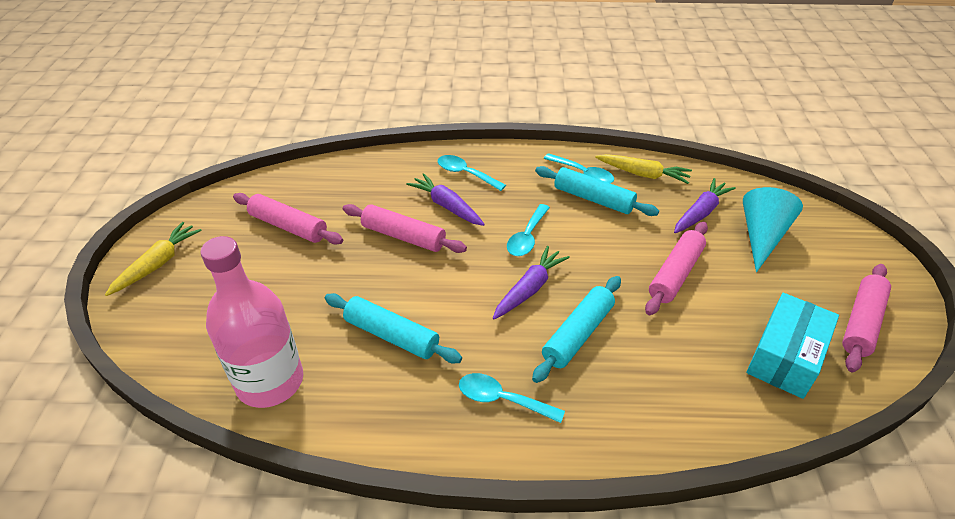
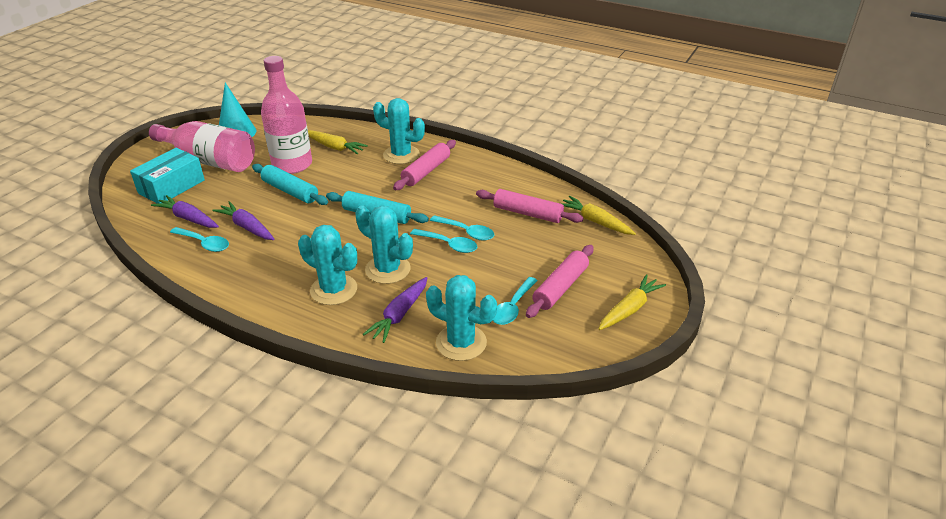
pink bottle: [200,236,303,408] = 1 -> [149,121,255,172] [261,56,312,174] = 2
pink rolling pin: [233,193,343,244] [343,204,467,253] [645,222,708,315] [842,264,891,372] = 4 -> [393,140,456,190] [476,189,583,223] [526,245,594,318] = 3
turquoise cactus: none = 0 -> [298,225,357,305] [355,205,413,284] [373,98,425,164] [426,275,497,361] = 4
turquoise rolling pin: [325,293,462,363] [532,276,621,383] [535,166,659,216] = 3 -> [252,164,328,205] [326,191,429,224] = 2
yellow carrot: [105,222,202,296] [595,154,692,184] = 2 -> [308,130,368,155] [563,196,636,235] [598,274,666,330] = 3

